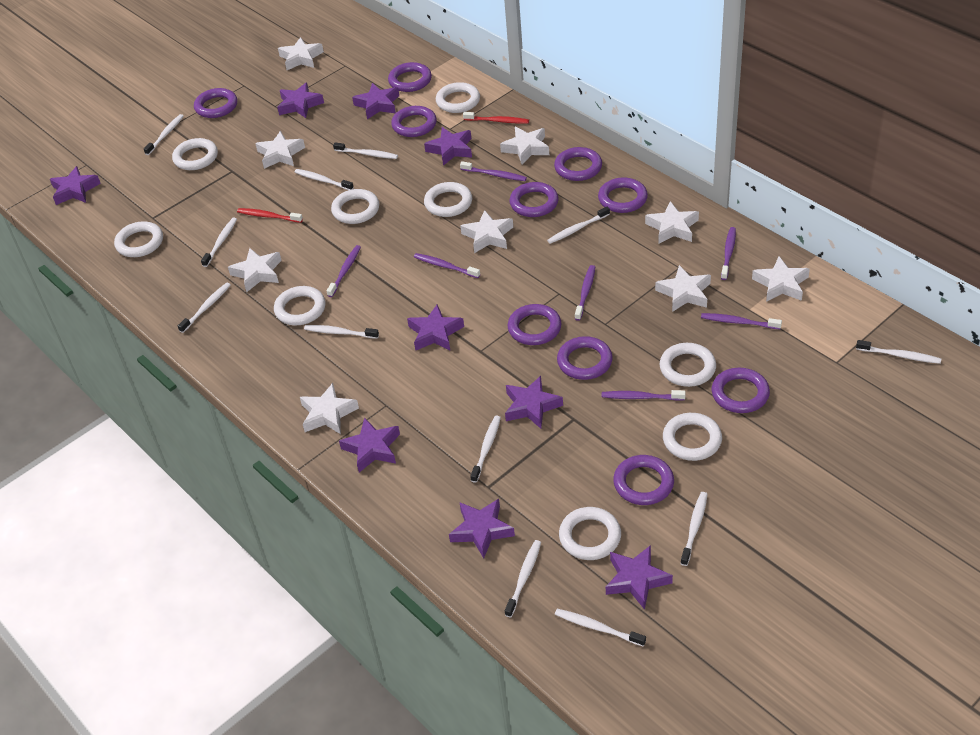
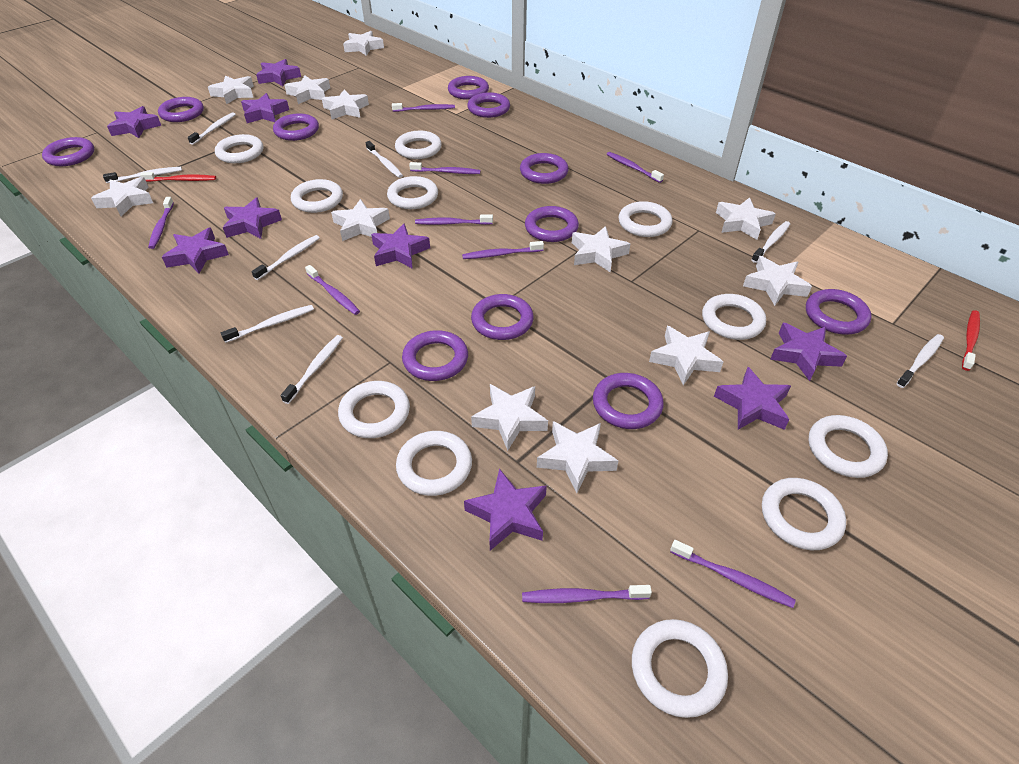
purple ring: [194,88,238,118] [388,62,432,92] [391,106,437,137] [508,304,561,345] [510,182,559,217] [554,147,602,181] [557,336,613,380] [598,177,648,213] [613,455,674,505] [711,368,770,413] = 10 -> [42,137,94,166] [158,97,204,122] [273,113,319,141] [402,330,468,381] [448,76,489,100] [467,92,510,118] [471,294,534,340] [520,153,569,184] [525,206,579,242] [593,373,664,429] [806,289,871,335] = 11
purple toothbrush: [327,245,361,297] [414,253,480,278] [460,161,527,181] [575,265,595,321] [602,390,686,401] [701,313,782,329] [721,227,736,280] = 7 -> [148,197,174,249] [305,265,360,315] [392,103,455,112] [409,162,481,174] [415,214,493,225] [462,241,544,259] [522,585,652,603] [607,152,664,183] [670,540,796,608] = 9
white ring: [114,221,163,257] [172,138,218,170] [274,286,326,325] [331,189,379,224] [424,182,472,217] [436,82,480,113] [559,507,621,560] [660,343,716,387] [663,413,722,461] = 9 -> [215,134,263,163] [291,179,343,213] [338,381,410,438] [387,176,438,209] [395,131,442,159] [396,431,472,496] [619,201,673,237] [632,619,728,718] [702,294,766,340] [762,478,846,550] [809,415,888,478] = 11
white star: [228,248,282,292] [255,131,305,169] [278,37,324,70] [300,383,359,434] [460,210,513,253] [500,126,549,164] [645,201,699,244] [655,265,711,312] [752,256,810,302] = 9 -> [91,177,153,216] [208,75,254,104] [284,75,330,104] [322,89,369,120] [331,199,390,241] [343,31,384,56] [471,384,548,451] [537,421,618,493] [572,226,630,272] [649,326,723,385] [716,197,776,240] [743,256,812,306] = 12
white toothbrush: [144,114,184,155] [178,282,231,333] [201,218,237,267] [295,169,354,190] [304,325,379,339] [333,142,398,159] [470,416,501,483] [505,540,541,617] [547,207,610,244] [555,609,646,647] [680,492,707,566] [856,340,941,364] = 12 -> [103,167,182,183] [188,112,236,145] [221,305,314,343] [252,235,320,280] [281,335,343,404] [366,141,403,178] [751,221,790,263] [896,334,944,388] = 8

